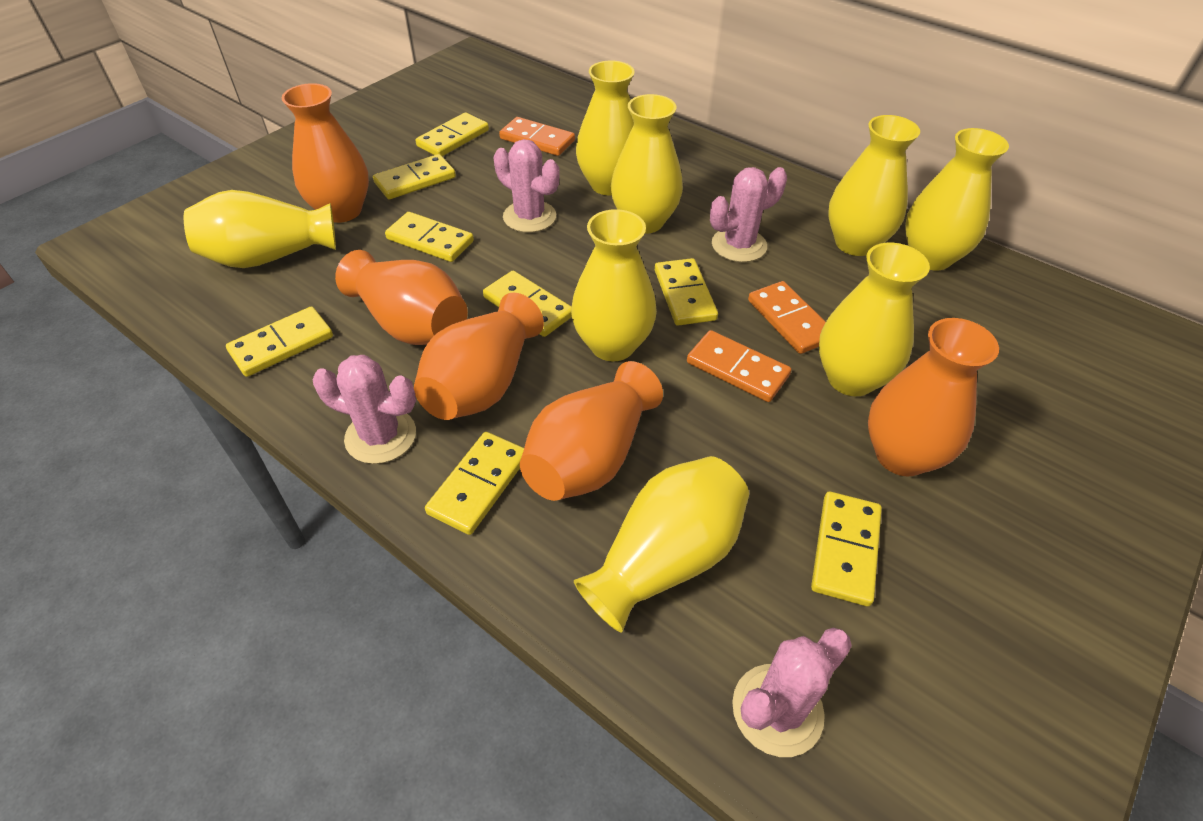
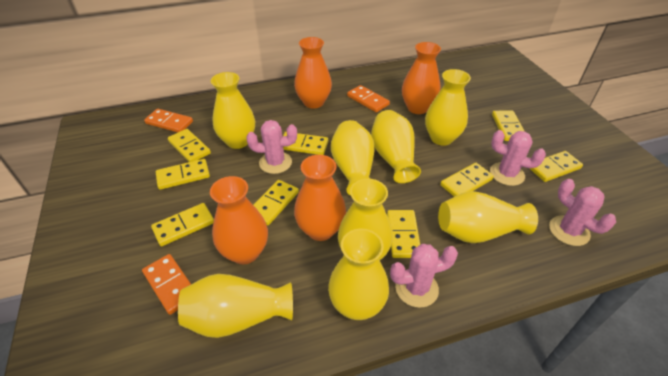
orange vase: [282,83,369,223] [335,250,468,345] [414,293,544,420] [520,361,663,501] [868,318,999,476] = 5 -> [210,176,268,264] [294,37,332,108] [294,155,346,241] [402,42,441,114] = 4
yellow domino: [226,306,333,377] [373,154,456,199] [385,212,474,262] [415,112,489,156] [425,432,524,535] [483,271,572,337] [655,258,718,326] [811,492,882,606] = 8 -> [151,203,214,247] [156,159,210,190] [168,129,211,162] [254,180,299,225] [283,132,329,155] [387,210,420,258] [440,163,494,197] [492,110,524,141] [529,151,583,182] = 9

